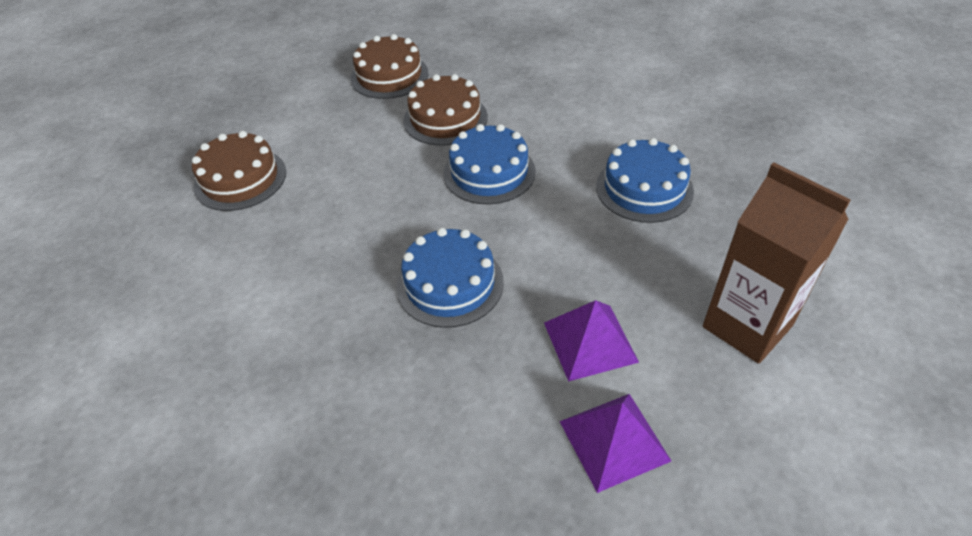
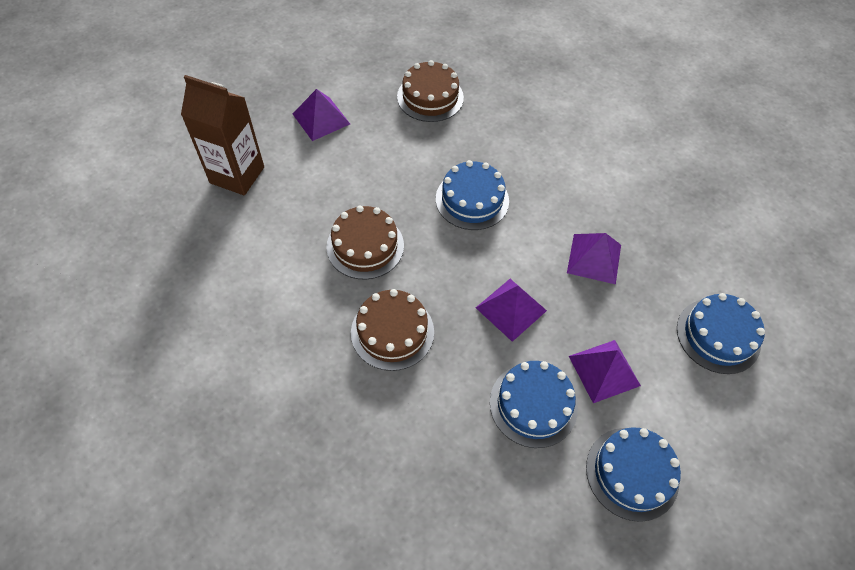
blue cake: [396,228,504,328] [444,124,536,205] [596,138,694,223] = 3 -> [436,160,509,230] [490,361,578,448] [586,427,681,522] [677,293,765,374] = 4
purple pyramid: [544,300,639,382] [559,394,671,493] = 2 -> [293,89,350,141] [476,279,547,342] [567,233,621,284] [569,340,641,403] = 4

